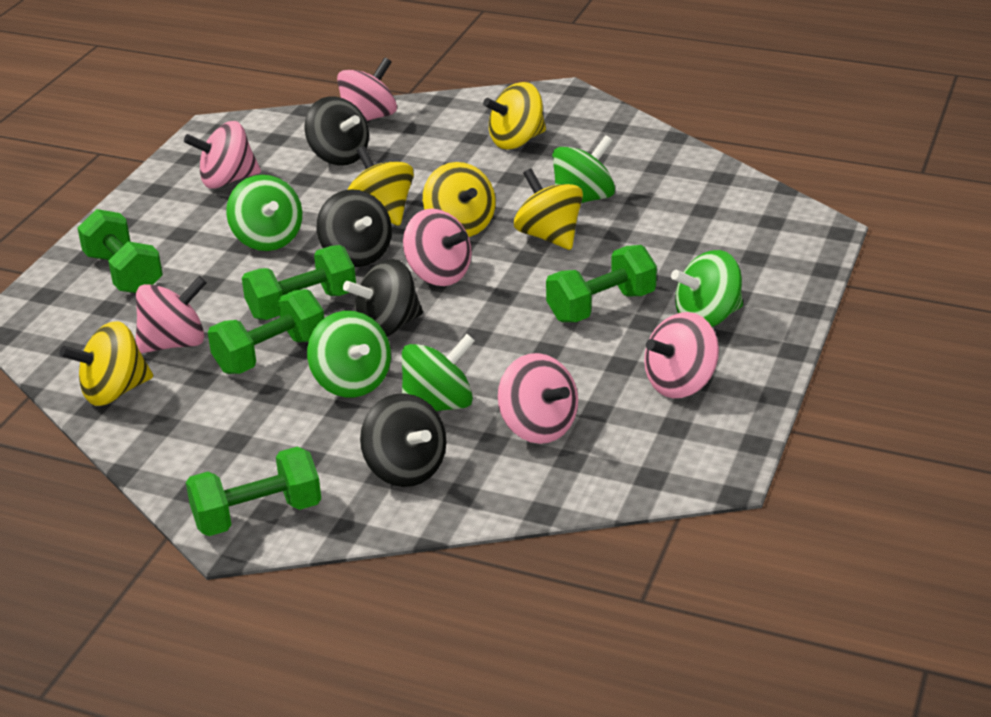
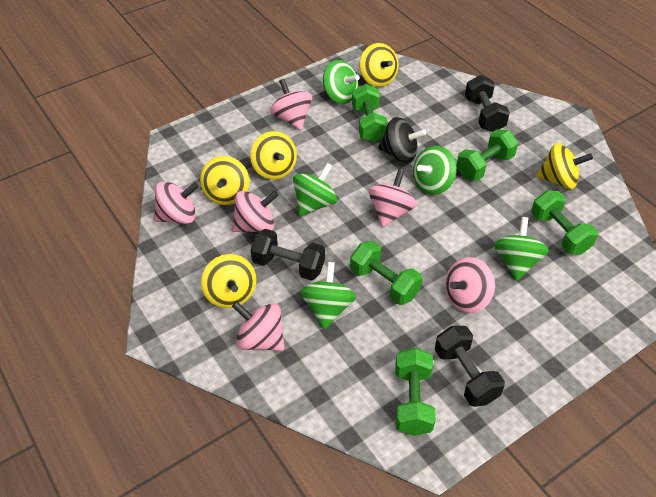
black dumbbell: none = 0 -> [251,229,325,281] [435,326,505,407] [465,75,510,132] = 3
black spinning top: [304,96,369,166] [317,189,392,267] [343,259,423,337] [360,393,446,487] = 4 -> [378,117,426,163] = 1

